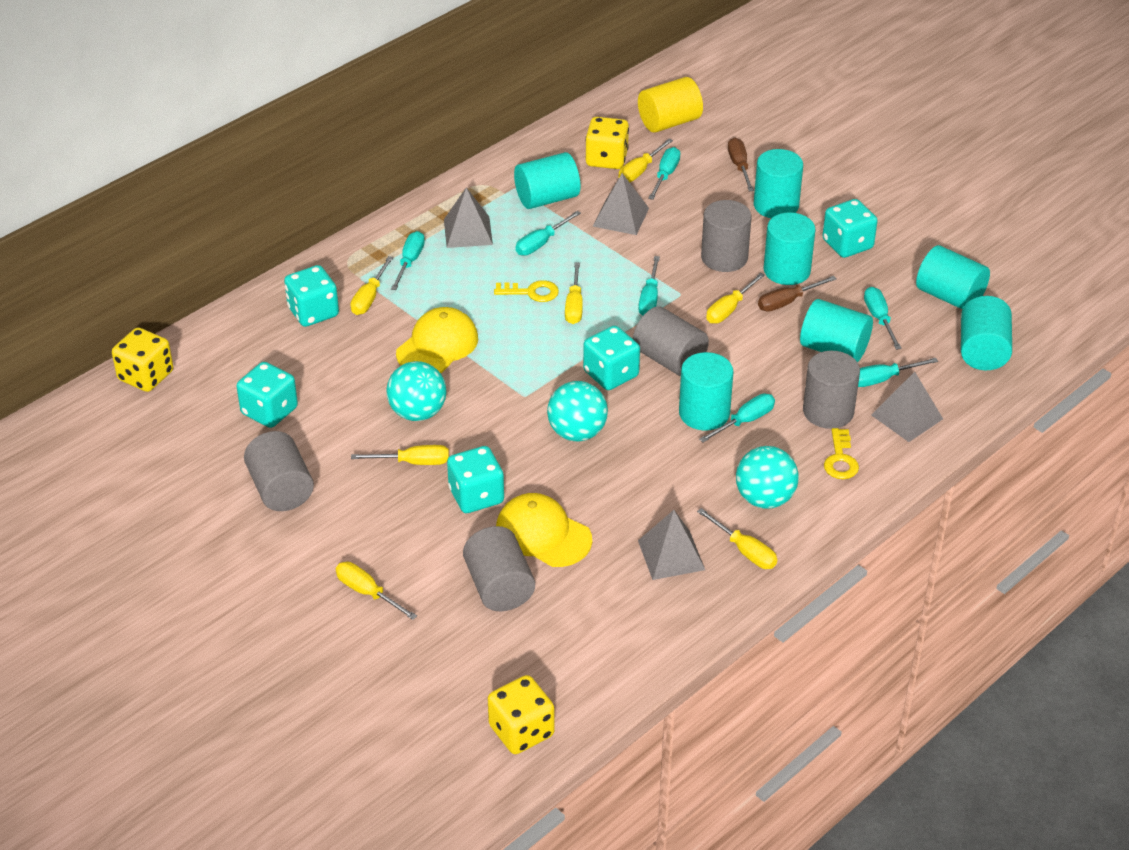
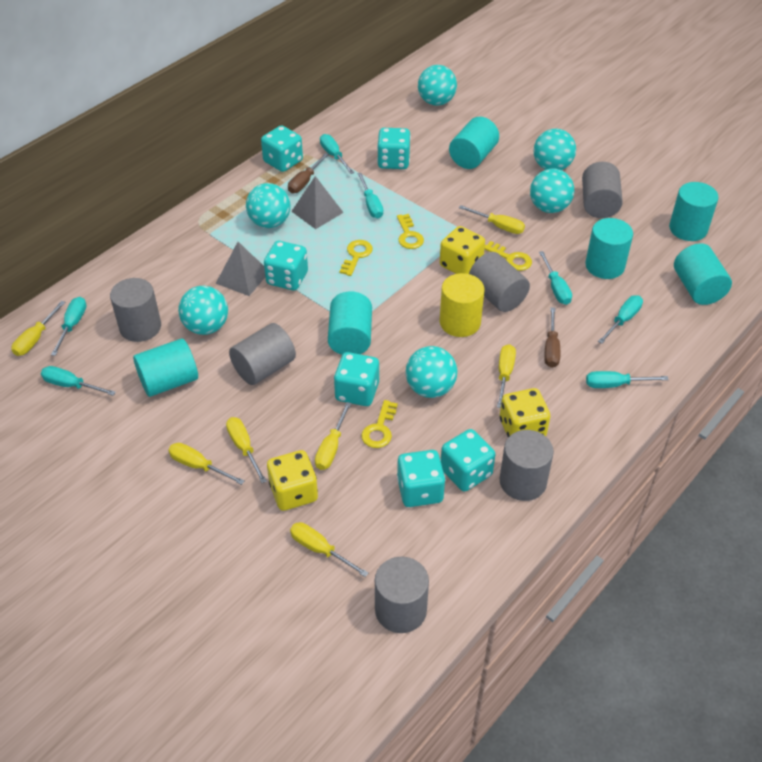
grey cylinder: [244,431,314,511] [463,526,535,611] [633,306,709,376] [701,200,751,272] [803,351,860,429] = 5 -> [110,278,161,342] [229,323,296,385] [375,557,429,633] [469,252,530,312] [499,430,554,501] [582,162,623,218] = 6
grey pyramid: [444,188,493,248] [593,173,649,235] [638,510,705,580] [871,372,943,442] = 4 -> [216,242,265,296] [291,176,344,229] = 2
turquoise ball: [386,361,446,421] [547,381,608,441] [736,446,799,509] = 3 -> [178,286,228,335] [246,183,291,228] [406,346,457,398] [418,65,457,106] [530,169,574,213] [534,129,576,170] = 6
turquoise cylinder: [514,152,580,209] [679,352,733,430] [754,149,803,218] [764,212,816,285] [800,299,873,362] [916,245,990,310] [961,296,1012,370] = 7 -> [133,338,198,397] [328,292,372,355] [449,117,499,169] [585,218,633,279] [669,182,719,241] [674,243,732,305] = 6
turquoise dice: [236,362,298,428] [284,265,339,327] [447,446,504,513] [583,326,640,390] [822,199,877,258] = 5 -> [261,125,303,172] [264,241,308,290] [334,352,379,406] [377,128,411,169] [397,450,445,507] [441,429,495,491] = 6
yellow cap: [396,307,478,373] [496,493,592,567] = 2 -> none = 0
yellow key: [494,280,559,302] [824,428,859,479] = 2 -> [340,240,373,276] [361,400,398,448] [397,214,424,249] [484,241,532,271] = 4

